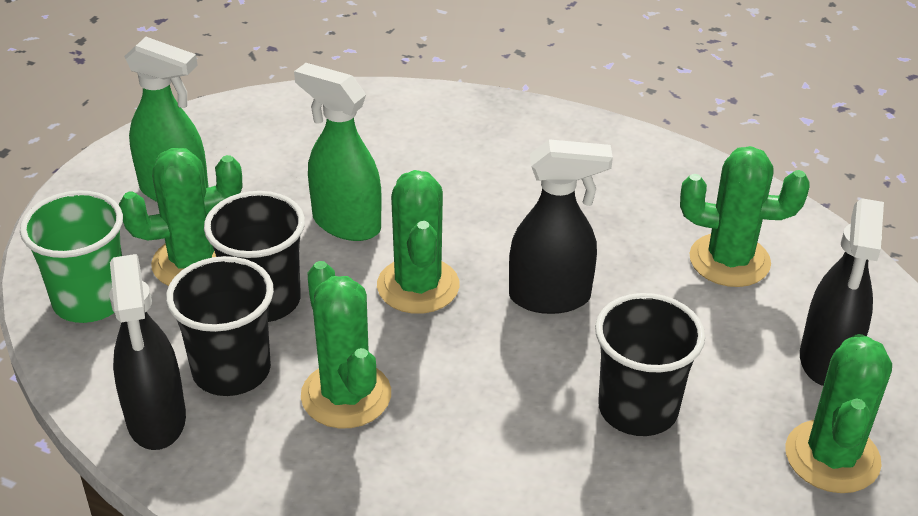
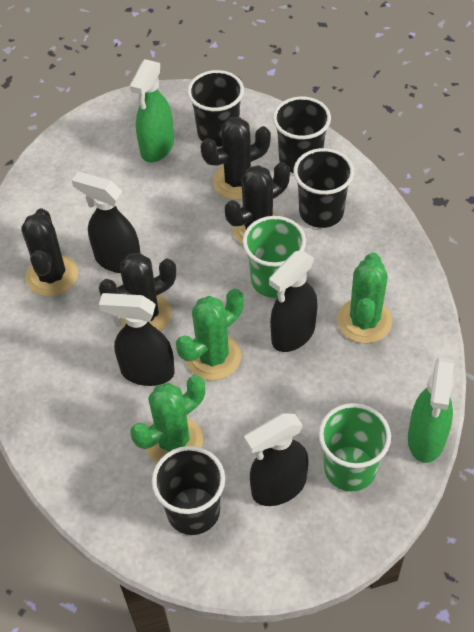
black cactus: none = 0 -> [21,208,78,297] [99,253,176,331] [200,117,271,200] [225,162,290,245] = 4
black cup: [166,256,274,396] [204,191,305,322] [595,293,705,436] = 3 -> [152,446,225,535] [187,70,244,146] [273,96,331,173] [294,148,354,228] = 4
black spray bottle: [109,254,186,450] [509,139,613,314] [800,198,884,386] = 3 -> [72,172,140,273] [99,293,175,386] [244,413,309,506] [269,251,318,352] = 4
green cactus: [119,148,242,286] [301,261,391,428] [377,170,459,314] [680,146,810,287] [785,334,892,493] = 5 -> [130,375,205,463] [176,288,244,380] [337,252,392,343] = 3
green cup: [20,190,123,323] = 1 -> [243,216,306,298] [319,403,391,491] = 2

